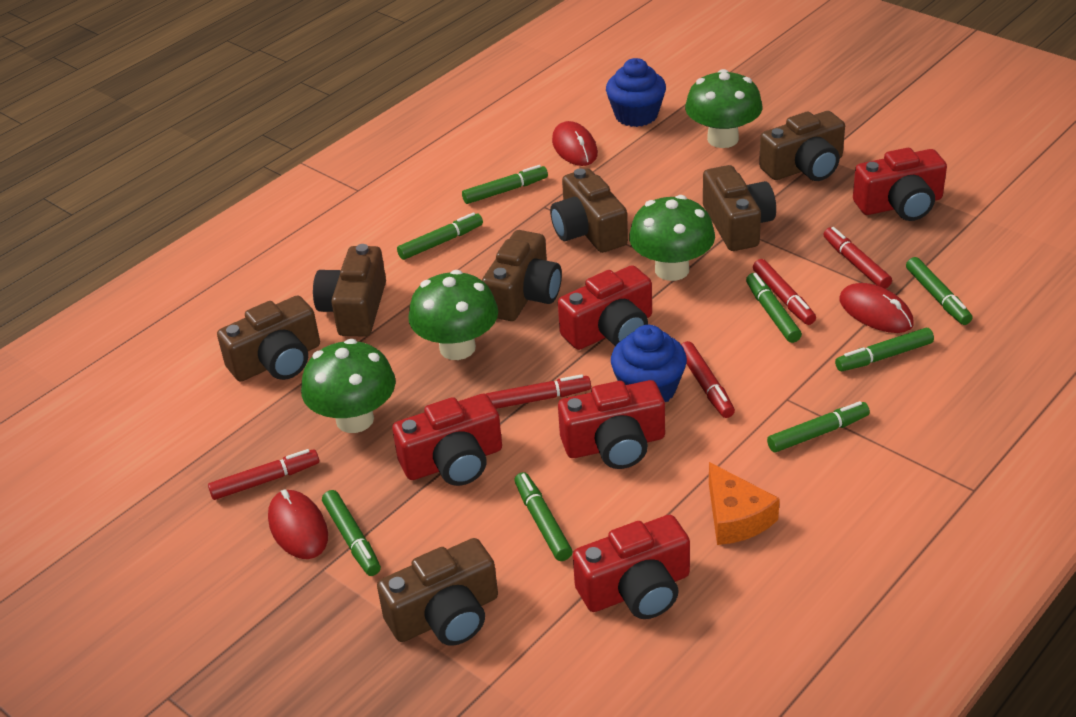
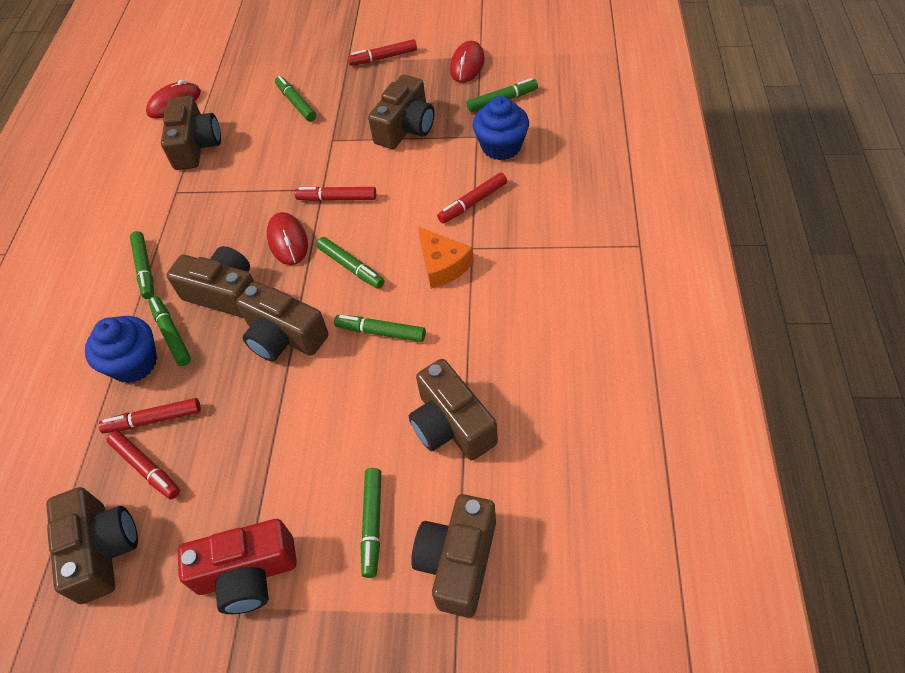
green marker: [322,490,381,576] [397,212,483,260] [462,165,548,204] [514,472,572,561] [746,273,802,343] [767,401,870,453] [835,328,934,371] [906,257,973,325] = 8 -> [130,231,154,299] [148,296,191,366] [275,76,316,122] [316,237,384,289] [334,315,426,342] [361,468,381,578] [467,78,538,112] = 7
green mushroom: [301,339,396,433] [408,270,498,360] [629,195,715,281] [685,69,763,148] = 4 -> none = 0
red camera: [392,394,502,486] [558,265,652,350] [558,380,665,469] [573,515,690,619] [853,148,947,221] = 5 -> [177,519,297,614] = 1

